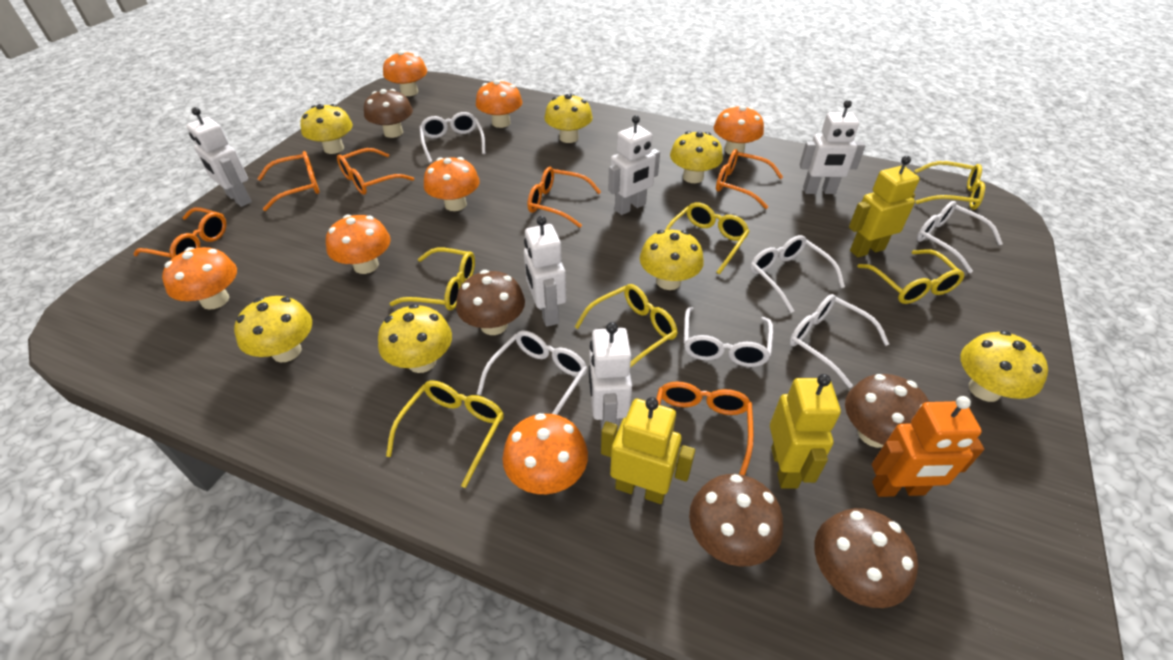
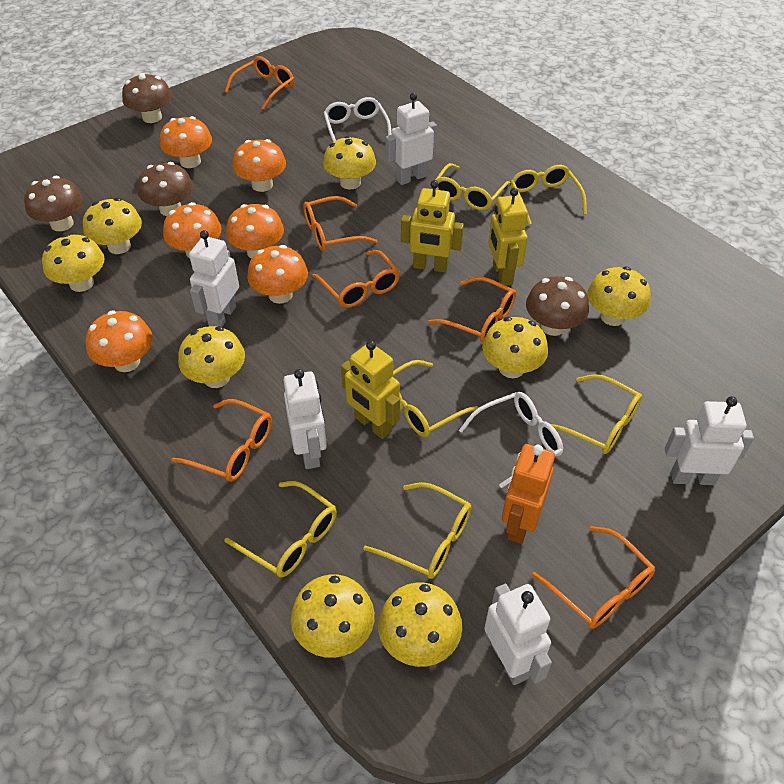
brown mushroom: [364,89,413,138] [456,270,525,335] [689,474,783,566] [814,508,918,608] [845,374,929,448] = 5 -> [24,176,83,231] [122,73,172,123] [138,162,193,216] [526,276,589,336] = 4
orange mushroom: [162,247,237,310] [326,215,390,274] [383,51,427,96] [424,157,480,211] [476,80,522,128] [502,413,588,494] [714,105,764,155] = 7 -> [86,311,153,372] [160,116,212,168] [163,202,221,258] [226,204,284,258] [233,139,286,192] [247,245,308,304] = 6
white glasses: [420,112,486,163] [477,330,588,415] [684,307,773,367] [750,235,845,313] [789,294,889,388] [917,201,1003,273] = 6 -> [324,97,391,142] [459,392,563,488] = 2
yellow mushroom: [234,296,312,362] [300,104,353,154] [378,304,452,373] [544,93,593,143] [640,230,704,290] [670,131,723,183] [960,331,1048,402] = 7 -> [42,234,104,292] [83,198,142,254] [178,326,245,388] [291,574,375,658] [323,136,376,189] [378,582,462,667] [482,317,548,378] [588,266,651,326] = 8

